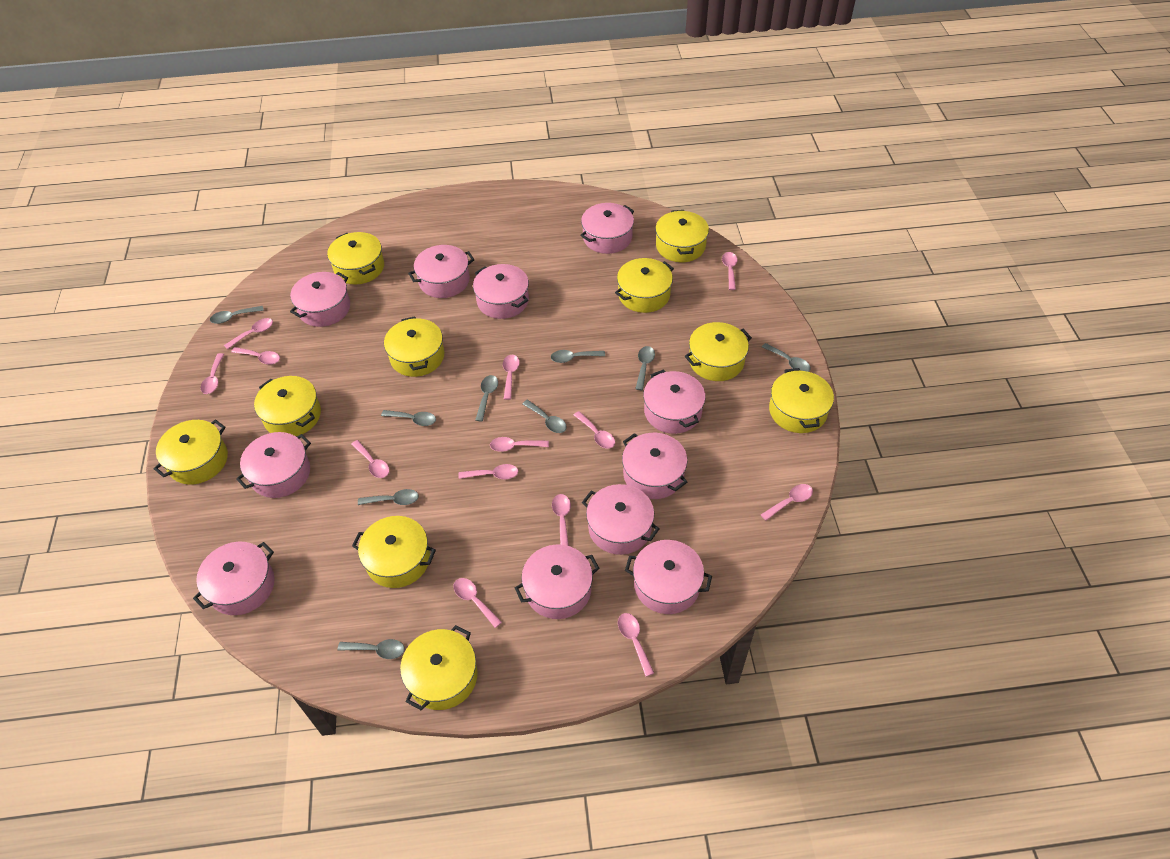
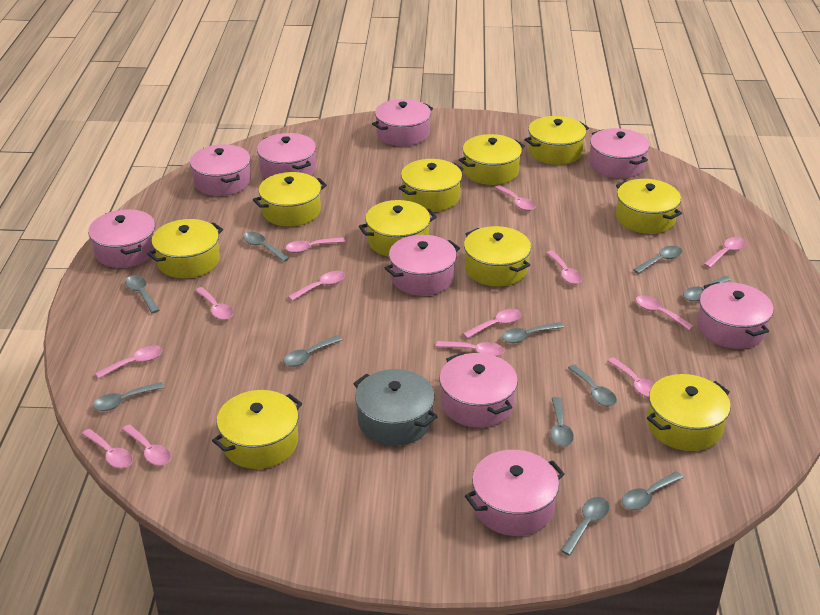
grey pot: none = 0 -> [353,369,438,446] = 1
grey spoon: [210,306,264,324] [337,639,405,659] [358,489,419,505] [381,410,436,426] [475,375,498,422] [522,400,567,433] [551,350,605,363] [635,346,655,390] [762,343,811,372] = 9 -> [93,382,164,411] [125,275,160,313] [243,232,289,262] [284,335,342,367] [502,322,564,343] [550,397,574,447] [560,497,609,556] [568,364,617,406] [622,472,683,510] [633,246,682,274] [683,276,731,301] = 11
pink pot: [193,542,275,615] [236,432,311,498] [290,272,350,327] [408,245,474,298] [473,264,529,319] [515,545,600,619] [580,203,634,254] [582,484,659,555] [622,433,688,499] [625,540,712,614] [643,369,706,434] = 11 -> [88,209,155,268] [190,144,251,196] [257,133,316,179] [372,99,433,146] [385,235,460,296] [439,353,518,428] [465,450,565,536] [589,128,649,178] [697,282,774,349] = 9

